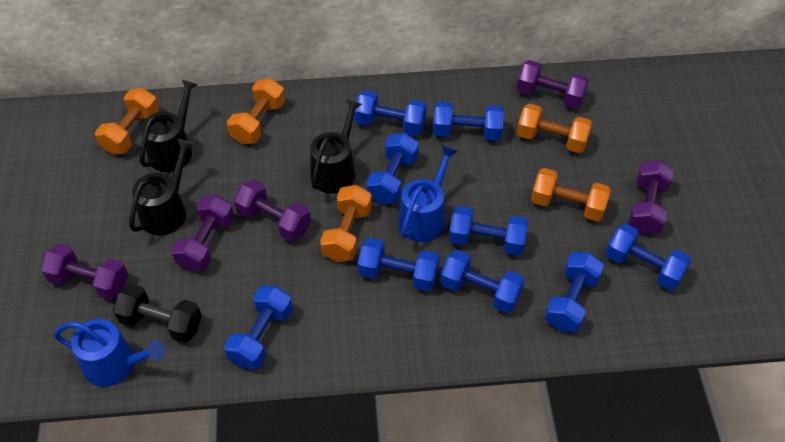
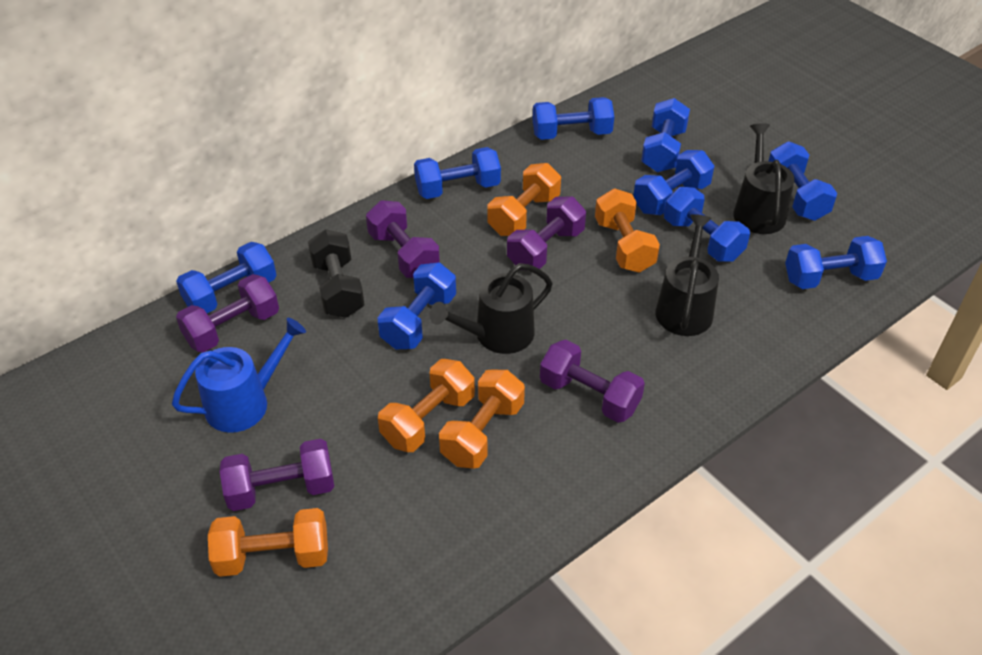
blue watering can: [54,319,165,387] [398,145,458,242] = 2 -> [172,318,306,433] = 1

